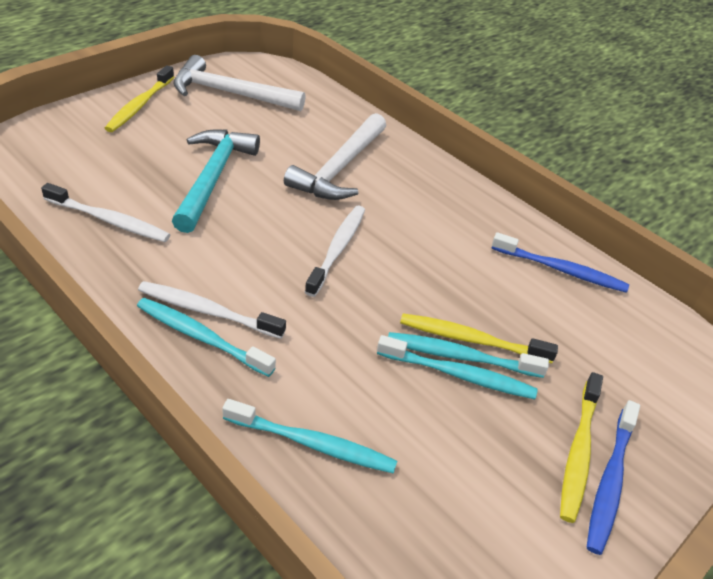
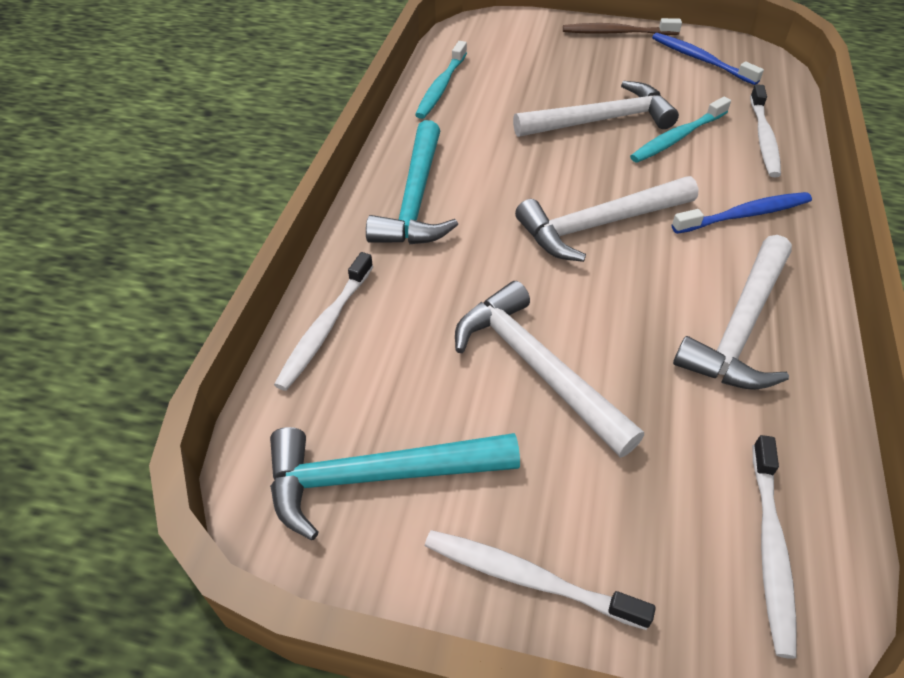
brown toothbrush: none = 0 -> [563,18,682,35] = 1
turquoise hammer: [172,130,260,233] = 1 -> [270,427,520,540] [366,120,458,245] = 2
turquoise toothbrush: [137,298,276,377] [222,399,397,474] [377,335,538,399] [388,332,549,378] = 4 -> [415,41,467,119] [630,97,731,163] = 2
white hammer: [174,55,306,111] [284,113,386,200] = 2 -> [455,281,644,458] [513,81,679,137] [515,176,699,262] [673,235,792,390] = 4
white toothbrush: [41,183,170,242] [138,281,286,339] [305,206,365,297] = 3 -> [274,252,373,391] [425,530,656,630] [750,84,781,178] [753,435,797,659] = 4
yellow toothbrush: [105,65,174,132] [400,314,558,363] [560,372,603,523] = 3 -> none = 0

